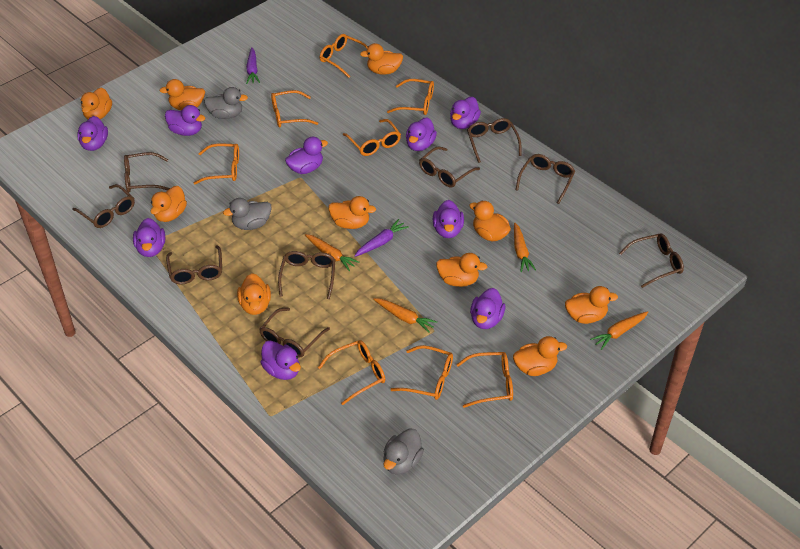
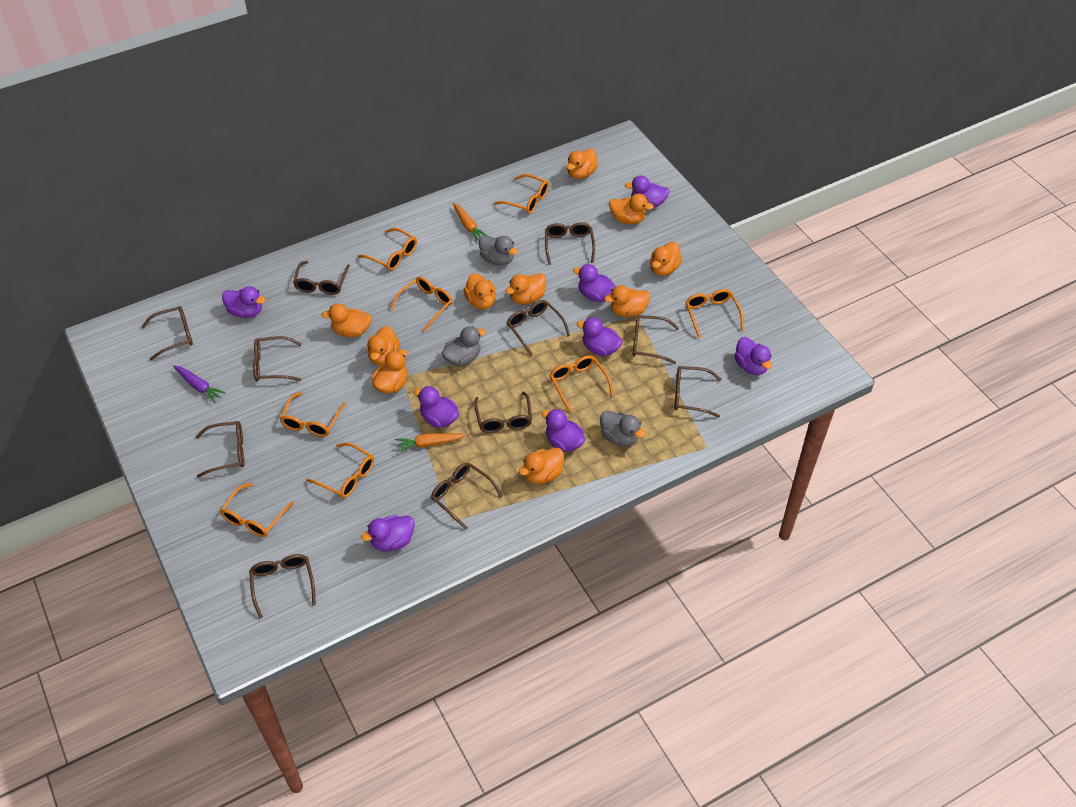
brown glasses: [72,184,135,228] [124,152,170,192] [166,245,222,284] [259,308,330,358] [278,251,336,299] [419,146,480,188] [467,118,522,163] [516,154,575,204] [619,234,684,288] = 9 -> [141,306,193,360] [196,421,245,478] [249,554,316,619] [253,336,302,381] [293,261,350,295] [431,462,503,530] [474,391,532,433] [507,300,570,356] [545,222,595,265] [632,315,679,364] [674,366,722,418] = 11
orange carrot: [305,234,359,271] [373,298,437,333] [514,223,536,272] [590,311,648,350] = 4 -> [395,433,466,452] [453,203,487,242] = 2
purple carrot: [246,47,260,84] [355,219,409,257] = 2 -> [173,365,226,403] = 1
purple duck: [77,116,108,151] [133,218,165,257] [165,105,205,136] [260,340,301,380] [285,137,328,174] [406,117,437,151] [433,200,464,238] [450,97,481,129] [470,288,505,329] = 9 -> [222,286,265,318] [361,515,415,552] [414,386,459,428] [541,409,585,452] [573,264,616,302] [577,317,623,356] [625,176,669,208] [734,337,772,375] = 8

